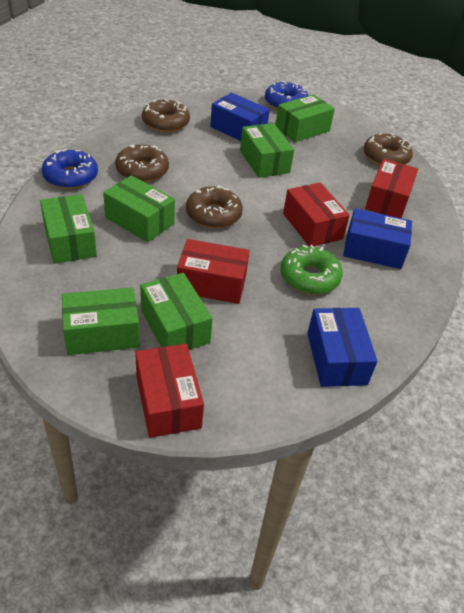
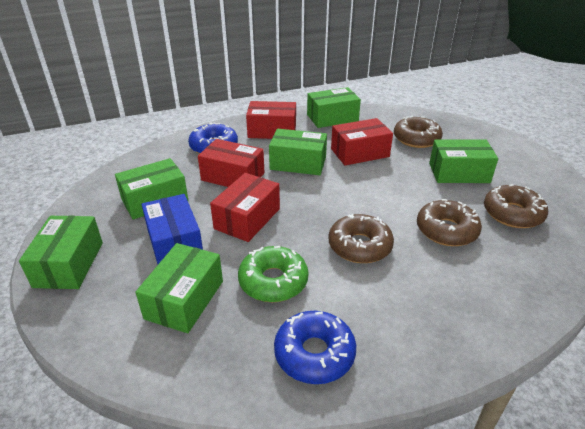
blue box: [210,93,270,141] [307,308,378,387] [343,208,412,269] = 3 -> [141,194,203,264] = 1

